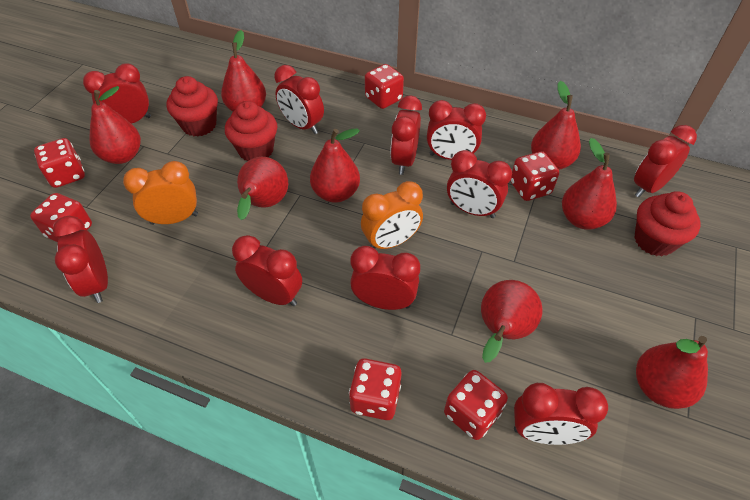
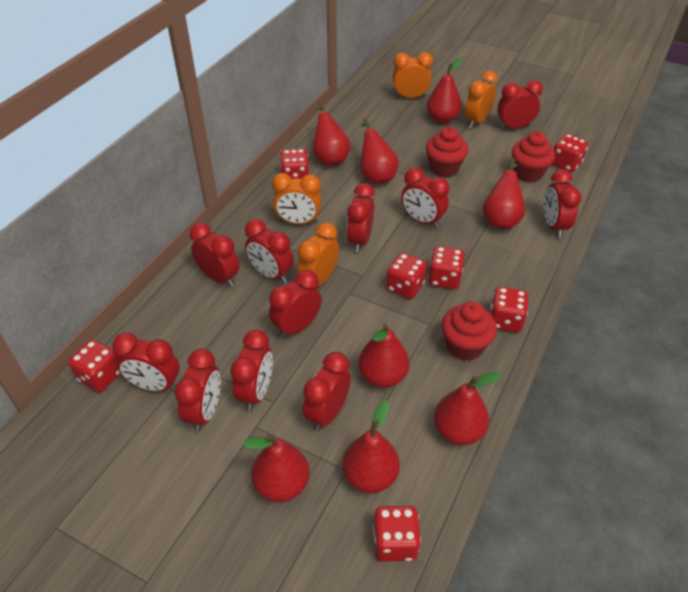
orange clock: [123,161,198,225] [361,181,423,249] = 2 -> [272,173,322,224] [297,222,339,286] [393,52,433,98] [464,71,498,128] = 4
red clock: [53,216,108,303] [83,63,151,124] [232,235,302,306] [274,65,324,134] [350,246,420,310] [390,95,422,175] [427,100,486,160] [447,150,512,218] [514,383,608,445] [634,125,697,197] = 10 -> [112,333,179,392] [174,349,221,432] [190,223,240,287] [231,330,273,411] [245,219,294,283] [269,270,322,339] [303,352,351,432] [347,183,375,252] [401,167,449,228] [497,80,543,129] [544,169,581,238] = 11
red dice: [30,193,92,242] [34,138,85,188] [349,358,402,420] [365,64,404,109] [444,370,508,440] [510,151,559,201] = 6 -> [69,340,121,392] [280,149,309,179] [373,506,421,562] [386,253,427,299] [428,246,465,289] [490,287,528,332] [552,134,588,172] = 7

